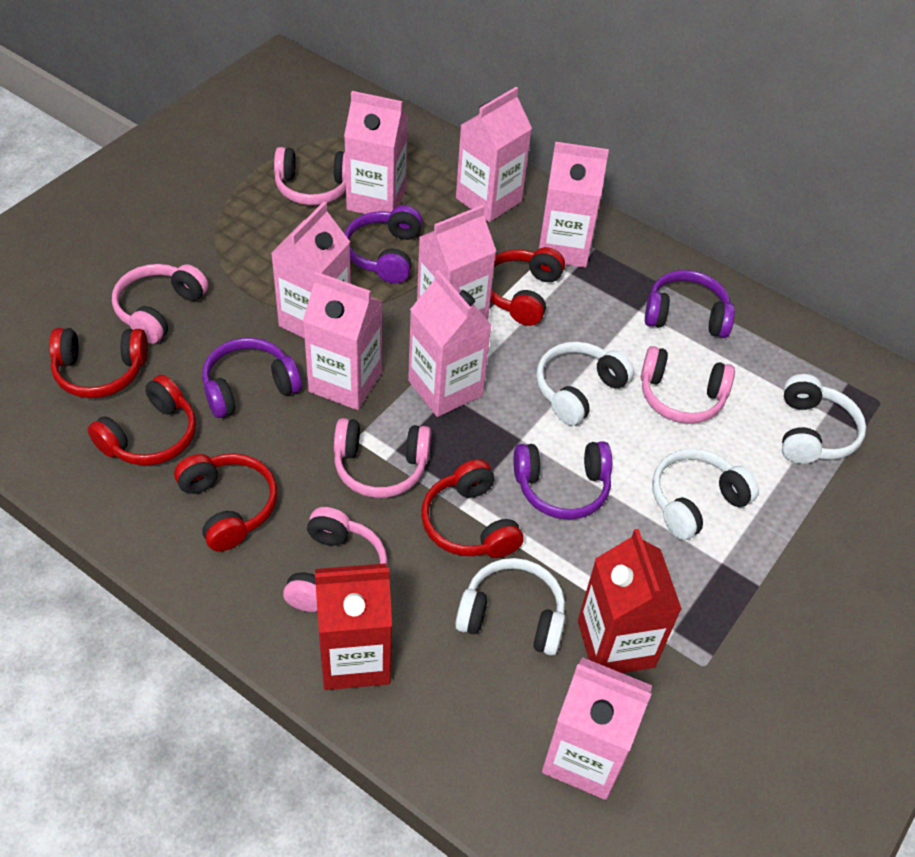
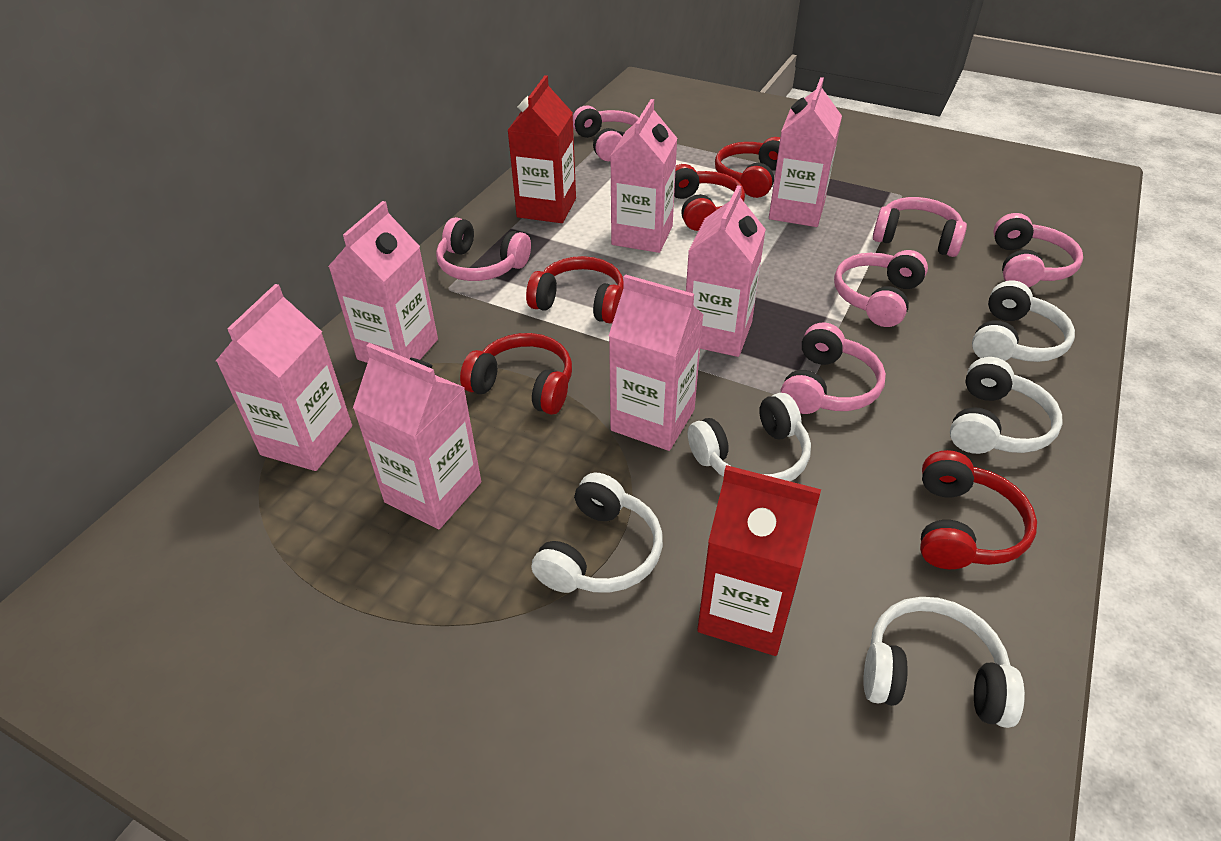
pink carton: [271,202,351,339] [303,272,383,410] [344,91,408,214] [408,270,492,417] [417,205,496,320] [456,87,532,222] [539,142,609,268] [542,657,652,800] = 8 -> [216,284,352,471] [328,201,438,363] [353,343,481,529] [609,274,704,451] [610,99,678,253] [686,185,766,357] [769,77,842,227] = 7
pink headphones: [112,264,208,344] [274,147,346,205] [283,507,388,612] [334,418,431,498] [641,346,735,424] = 5 -> [436,217,531,281] [573,105,639,161] [780,322,886,414] [834,250,928,327] [873,197,967,257] [993,213,1083,287] = 6
purple headphones: [202,338,302,418] [344,205,422,284] [514,442,612,520] [645,270,735,338] = 4 -> none = 0
white headphones: [455,558,565,656] [536,342,635,426] [652,449,759,540] [782,374,866,464] = 4 -> [531,473,663,593] [688,393,811,481] [863,597,1025,728] [950,357,1063,454] [972,280,1075,362] = 5

